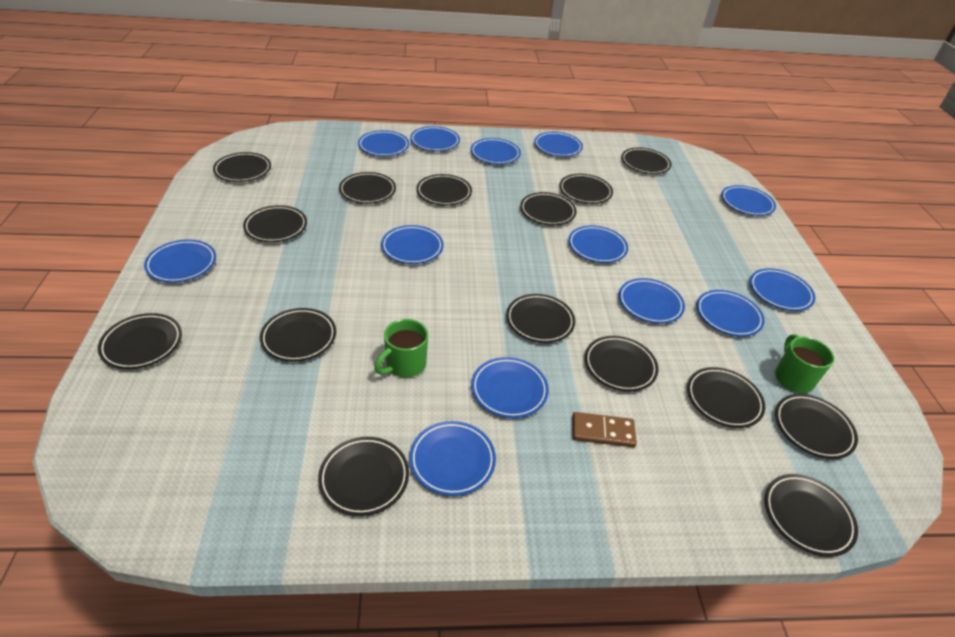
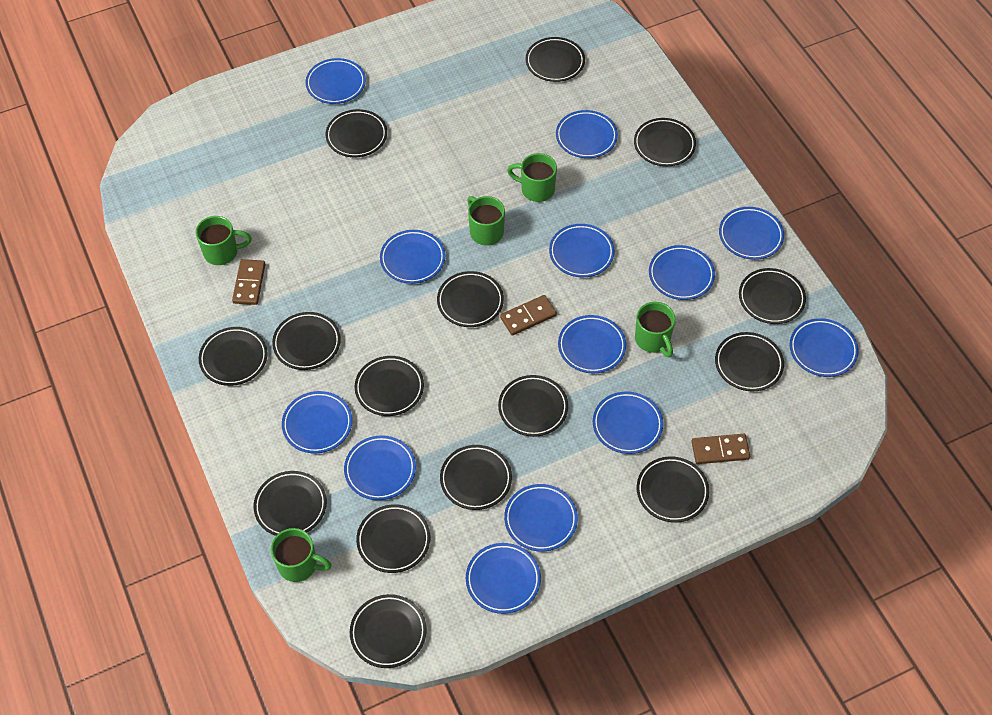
brown domino: [572,412,637,447] = 1 -> [232,259,265,305] [500,295,557,336] [692,434,750,464] = 3
green mug: [374,319,428,378] [775,334,834,393] = 2 -> [195,216,251,265] [271,528,332,582] [467,196,505,246] [507,153,557,202] [635,302,675,358] = 5

